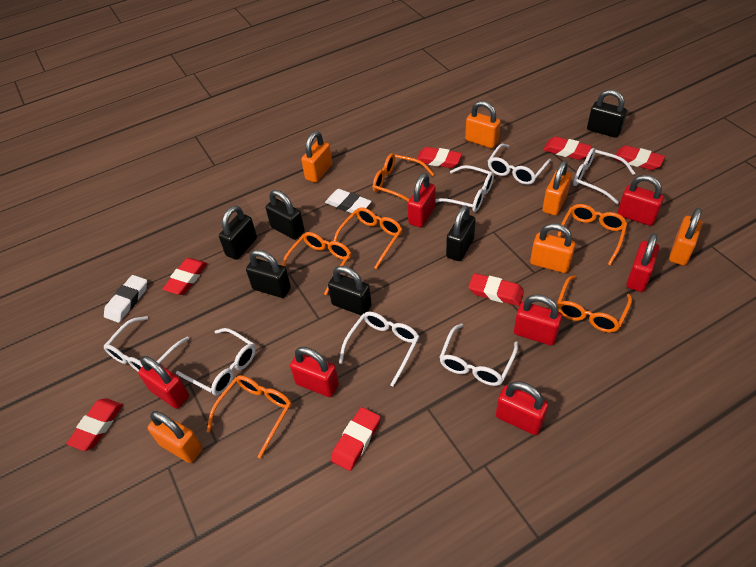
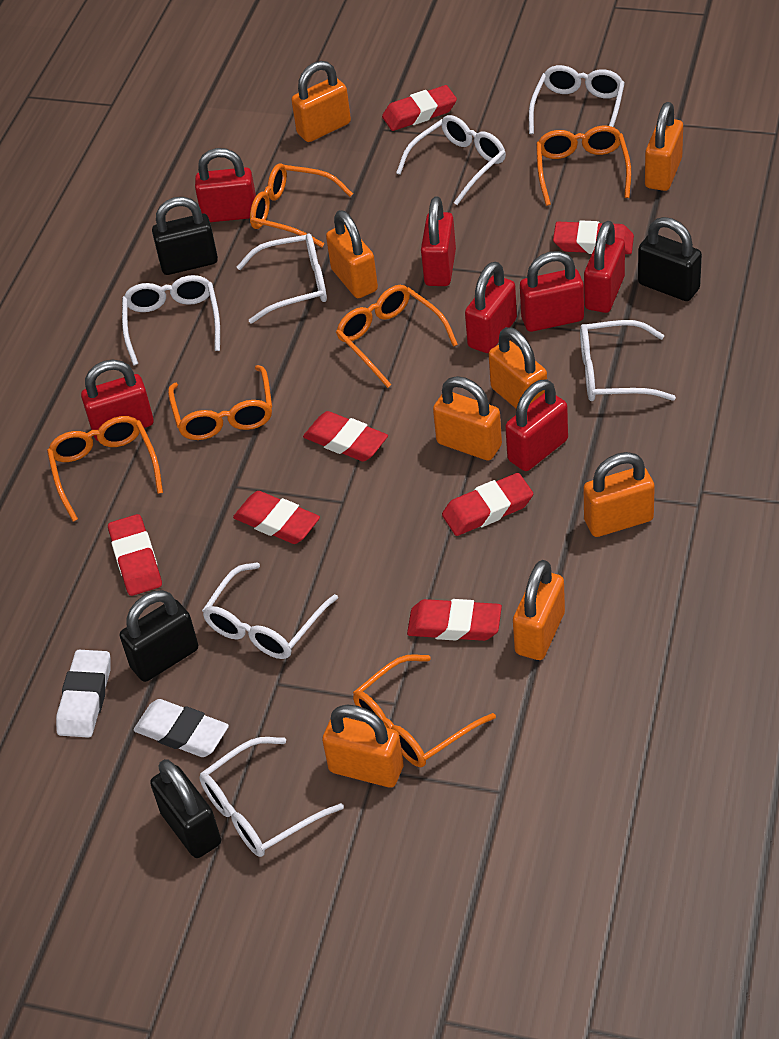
black padlock: [219,206,257,260] [246,250,291,298] [266,190,305,240] [328,266,372,316] [446,205,476,261] [587,90,627,138] = 6 -> [120,590,198,682] [150,759,221,858] [152,197,218,275] [638,217,702,301] = 4
orange padlock: [148,411,203,463] [301,131,332,183] [465,101,501,148] [530,223,575,273] [542,161,572,216] [669,208,702,266] = 6 -> [291,61,351,142] [322,705,404,787] [326,210,378,298] [433,376,502,461] [489,327,547,409] [513,560,565,660] [583,452,655,537] [645,102,683,191] = 8

